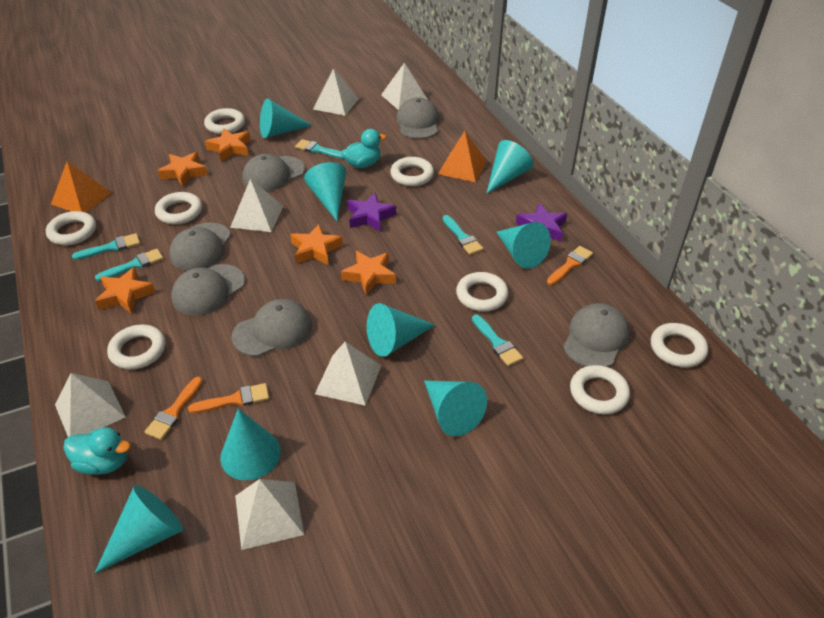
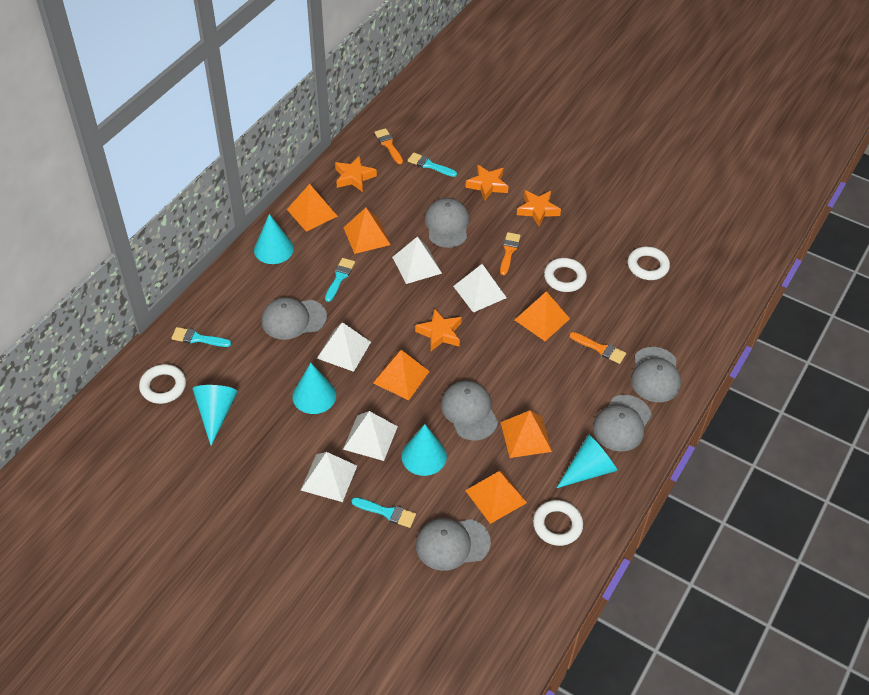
orange pyramid: [51,161,111,213] [438,131,487,182] = 2 -> [287,184,338,232] [343,207,391,254] [373,350,430,400] [465,470,527,524] [500,410,552,458] [515,291,570,341] = 6
orange star: [95,267,155,314] [157,152,208,187] [205,128,250,162] [290,224,343,265] [341,251,396,295] = 5 -> [335,156,377,192] [415,308,462,351] [465,165,509,201] [517,190,561,226] = 4
purple star: [347,192,396,232] [516,203,567,241] = 2 -> none = 0
turquoise brush: [72,233,140,260] [95,249,164,281] [295,139,344,159] [442,215,484,255] [472,314,523,366] = 5 -> [171,327,231,347] [325,258,355,302] [352,497,416,528] [407,152,457,177] = 4
turquoise cone: [95,485,183,573] [220,408,281,480] [260,98,312,138] [304,162,346,221] [367,303,435,357] [424,380,487,436] [486,140,534,194] [496,222,551,269] = 8 -> [193,385,238,446] [254,214,294,264] [292,363,336,414] [401,424,447,476] [557,434,617,488] = 5
turquoise duck: [63,427,131,475] [342,129,386,168] = 2 -> none = 0
white pyramid: [55,373,125,437] [230,179,283,232] [235,479,304,550] [313,68,359,116] [315,342,381,406] [381,63,428,110] = 6 -> [301,452,357,502] [317,322,371,372] [343,411,398,461] [392,237,442,284] [453,264,507,313] = 5
white ring: [46,211,96,245] [107,324,165,369] [155,192,202,224] [204,108,245,134] [390,157,434,186] [456,272,509,311] [570,365,630,415] [651,323,708,368] = 8 -> [139,364,186,404] [533,500,583,546] [544,258,587,292] [628,246,670,280] = 4

